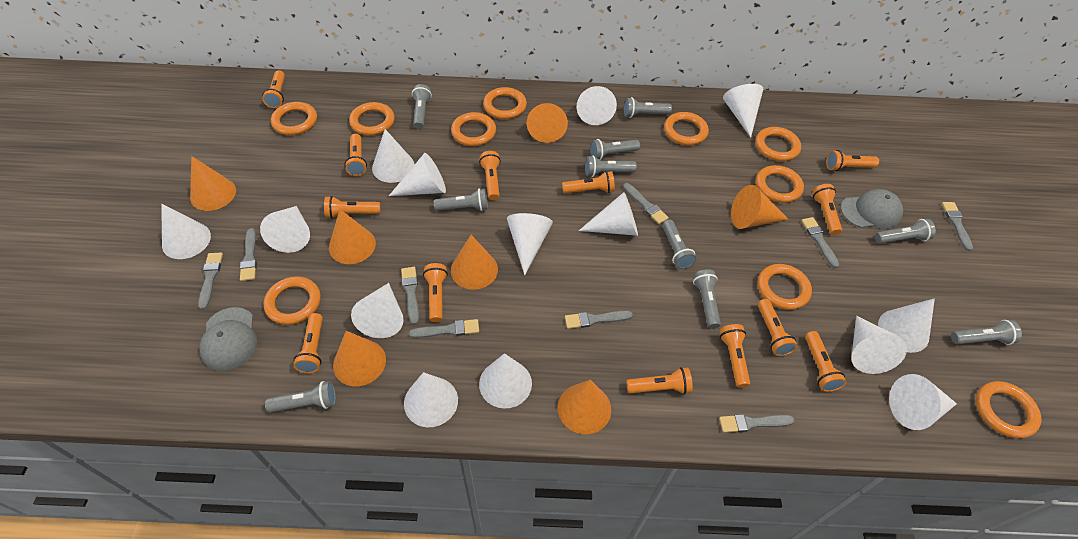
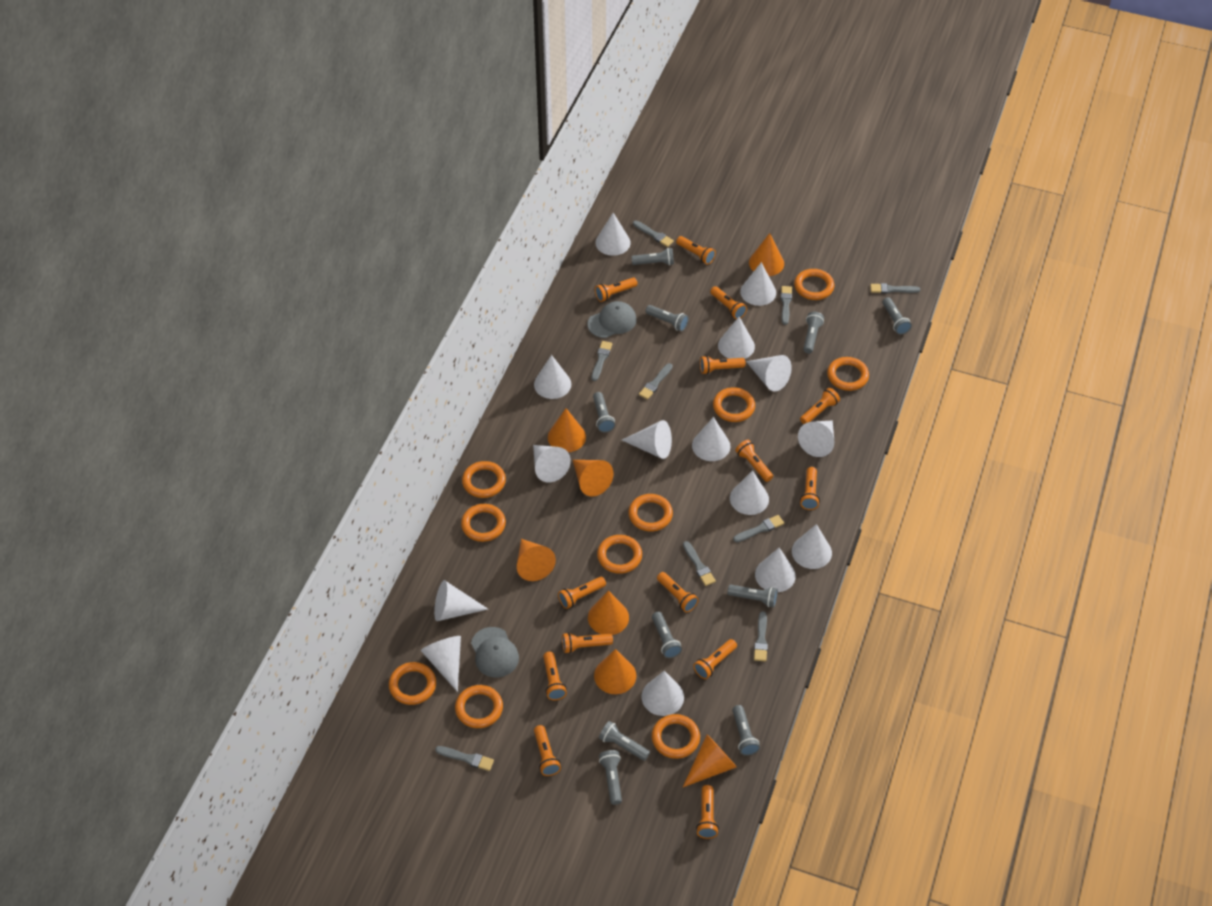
orange flashlight: [262,70,285,108] [293,313,323,374] [324,196,381,219] [345,134,367,176] [423,263,448,322] [479,151,501,200] [562,171,615,193] [626,367,693,394] [720,324,750,388] [758,299,798,356] [805,331,846,392] [812,184,842,235] [826,150,879,171] = 13 -> [534,725,561,776] [543,652,567,700] [558,577,606,609] [562,632,613,653] [595,277,638,302] [657,572,699,612] [676,236,716,265] [693,639,737,679] [696,785,719,839] [700,356,745,374] [710,286,747,319] [735,440,773,482] [800,388,840,424] [800,467,820,510] = 14
white cone: [161,204,211,259] [260,206,310,253] [351,283,404,338] [372,129,415,183] [389,153,446,196] [404,372,458,427] [479,353,532,409] [507,213,553,275] [577,86,617,125] [579,192,638,236] [723,84,763,137] [851,316,907,374] [878,298,935,353] [889,374,957,430] = 14 -> [421,636,461,692] [434,580,488,621] [533,445,571,482] [534,355,571,399] [596,213,631,256] [622,420,672,459] [642,671,684,716] [692,417,730,461] [718,317,755,359] [730,470,769,515] [740,262,776,306] [746,355,792,391] [755,548,796,592] [792,524,832,569] [798,420,834,457] = 15

